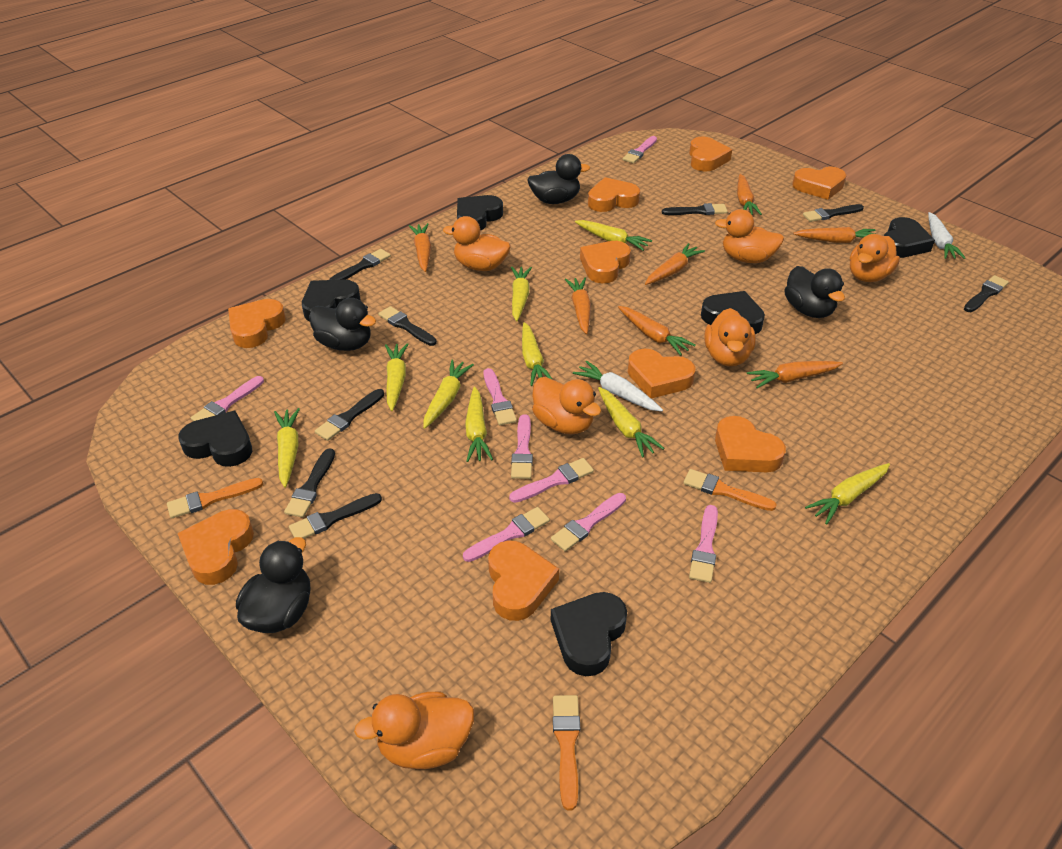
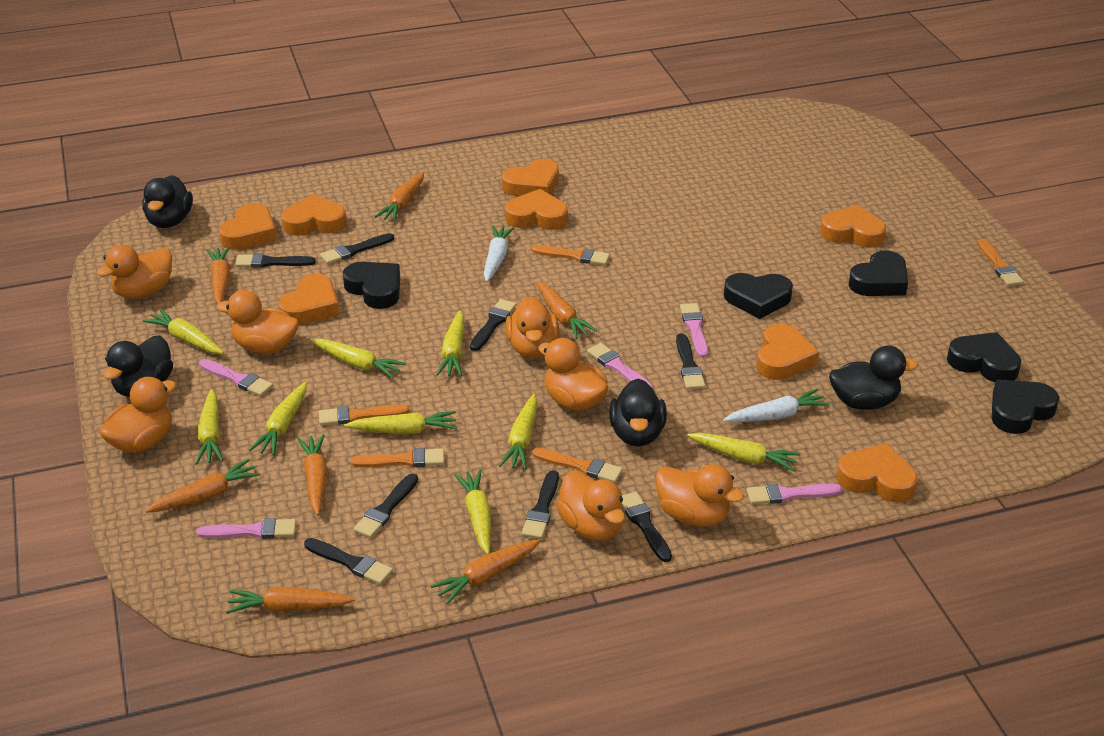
black heart: [179,411,252,467] [302,279,360,321] [457,195,503,230] [551,592,627,676] [701,291,765,334] [884,217,935,258] = 6 -> [343,262,400,309] [724,273,793,319] [849,250,908,296] [947,332,1021,382] [992,380,1059,434] = 5
orange brush: [167,478,263,519] [553,695,580,811] [683,469,777,511] = 3 -> [319,404,409,425] [351,448,444,467] [532,245,610,265] [532,448,623,483] [978,239,1024,286] = 5
orange duck: [354,692,474,769] [443,216,511,271] [532,377,601,435] [704,308,756,367] [715,209,784,263] [850,234,900,282] = 6 -> [96,245,172,299] [99,377,176,453] [217,290,299,354] [505,296,559,358] [538,338,608,411] [556,471,625,541] [655,464,744,527] = 7
orange heart: [177,509,254,585] [228,299,286,348] [488,540,559,621] [580,241,631,283] [588,177,640,212] [628,348,696,399] [689,137,732,172] [715,416,786,472] [792,166,847,200] = 9 -> [219,203,277,250] [279,274,339,325] [281,194,347,236] [502,159,559,196] [505,189,568,230] [757,324,819,380] [820,205,886,248] [837,443,918,503] = 8
pink brush: [191,376,264,421] [463,507,550,562] [484,368,517,425] [509,458,594,503] [511,414,533,479] [551,493,626,552] [623,136,657,163] [689,505,718,583] = 8 -> [197,518,296,539] [199,359,273,396] [587,343,653,388] [680,303,708,358] [746,483,842,504] = 5

